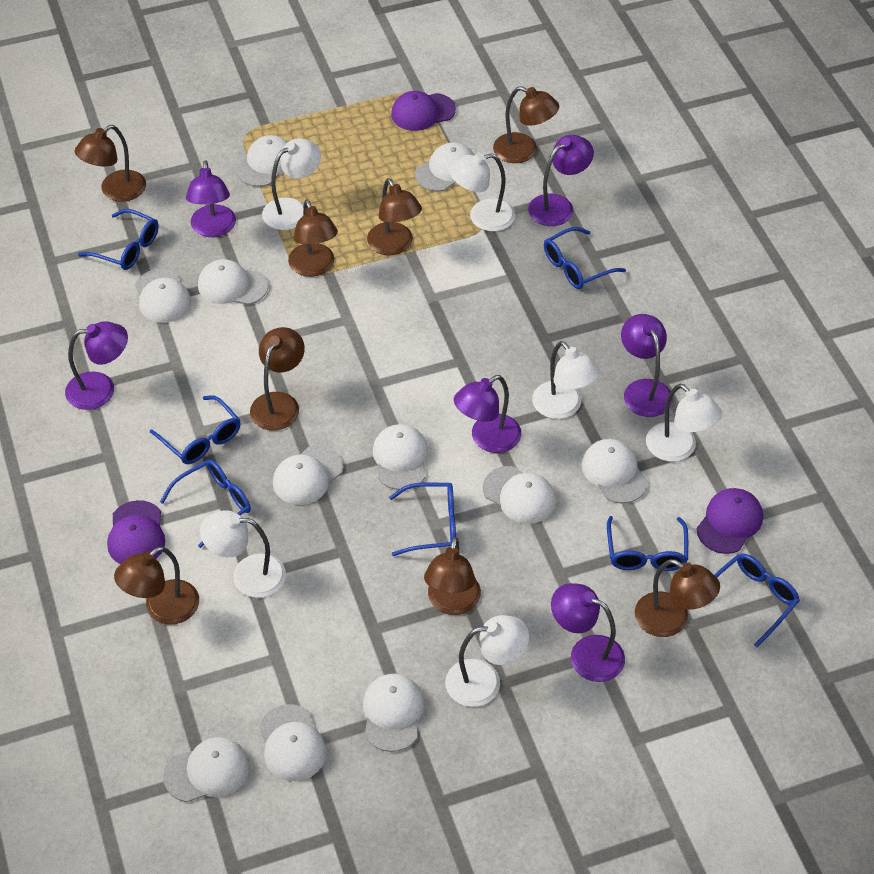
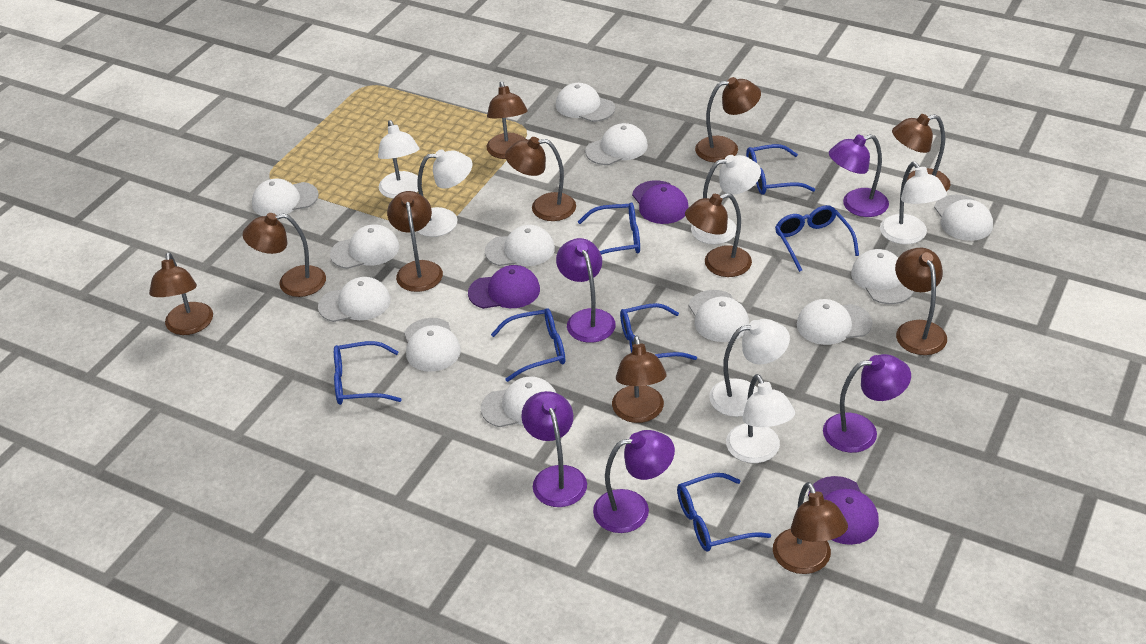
brown lamp: [74,125,146,202] [114,546,199,625] [250,327,305,431] [288,199,338,277] [367,178,422,255] [424,537,481,615] [493,86,559,163] [635,559,720,637] = 8 -> [149,252,213,335] [243,213,326,297] [387,191,443,292] [487,81,528,159] [505,137,576,221] [612,335,666,423] [685,193,752,277] [695,77,761,162] [773,482,848,574] [892,114,950,192] [895,248,947,355] = 11
purple lamp: [65,321,128,410] [186,160,236,237] [454,375,521,453] [528,135,594,226] [551,583,625,682] [621,314,673,417] = 6 -> [521,391,587,507] [556,238,616,343] [593,430,675,533] [823,354,911,453] [829,134,889,217] = 5
white cap: [135,269,191,323] [163,737,250,802] [198,259,268,305] [236,135,287,187] [259,704,327,781] [273,446,343,505] [363,674,424,752] [373,424,428,490] [415,142,474,191] [483,466,556,524] [581,439,648,503] = 11 -> [252,179,319,216] [318,277,391,322] [330,224,399,269] [404,318,461,372] [481,376,556,427] [485,225,555,266] [556,83,615,122] [585,123,648,165] [688,290,749,342] [797,299,873,345] [851,249,914,304] [934,195,993,241] = 12

